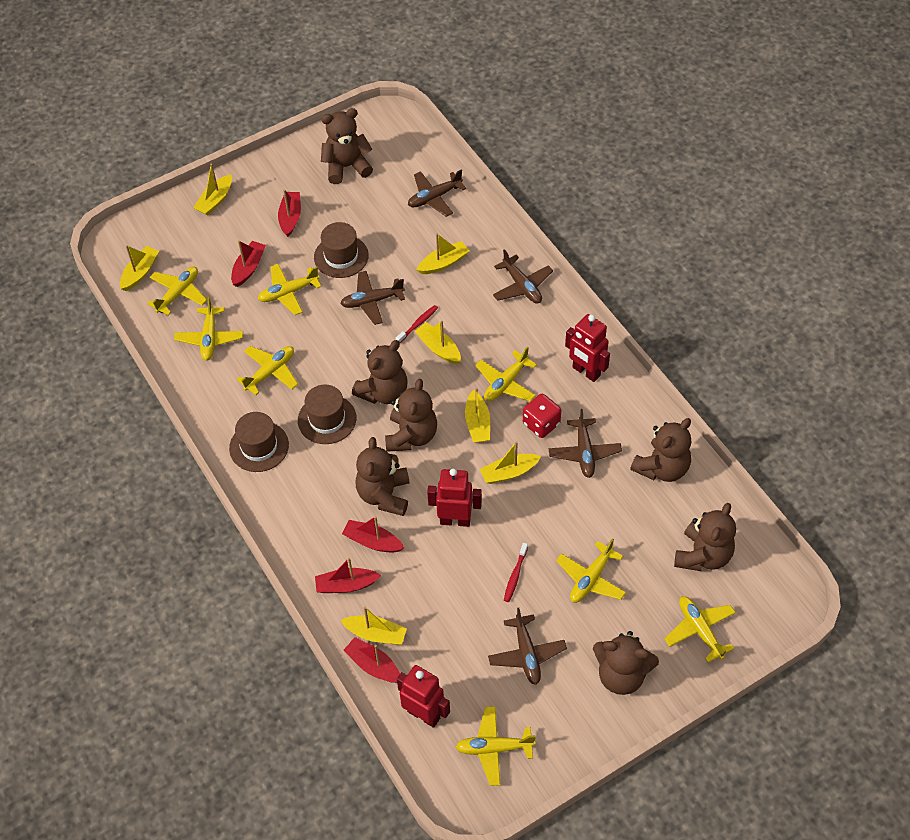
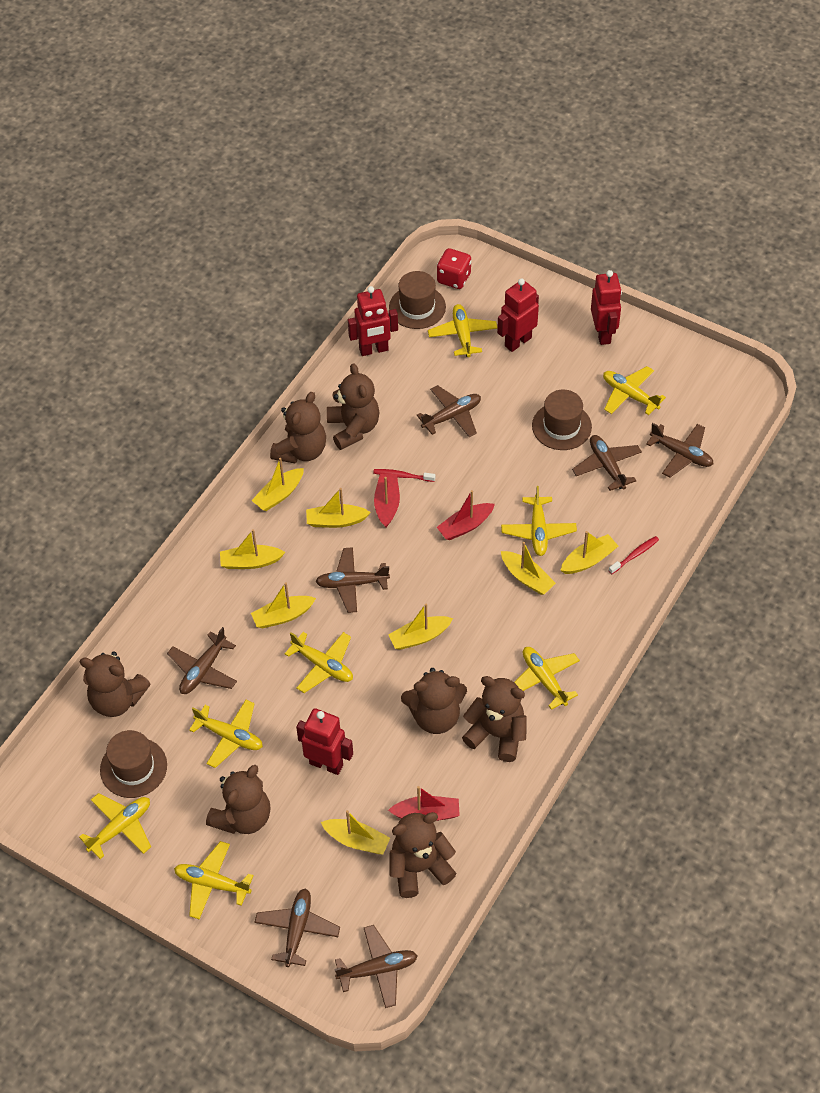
brown plane: [340,271,405,325] [408,169,466,217] [488,608,567,685] [493,249,553,304] [549,409,622,478] = 5 -> [167,627,237,694] [254,888,340,967] [315,547,390,613] [335,925,418,1008] [417,385,481,437] [572,435,642,491] [646,423,713,477] = 7
red boat: [231,240,266,287] [278,189,301,237] [315,558,381,593] [342,516,404,553] [343,637,400,683] = 5 -> [374,474,400,527] [388,786,460,821] [437,490,495,540] = 3
red robot: [397,665,450,728] [427,469,482,527] [565,314,610,382] = 3 -> [296,708,353,775] [348,286,398,356] [497,278,539,352] [591,270,622,345] = 4
yellow boat: [120,245,159,291] [194,163,232,215] [340,607,407,645] [415,321,461,364] [417,233,469,274] [465,388,490,443] [480,441,541,484] = 7 -> [220,529,285,569] [251,458,304,511] [251,582,316,628] [306,488,371,528] [321,810,390,854] [388,603,453,650] [501,542,556,595] [560,531,618,574] = 8

